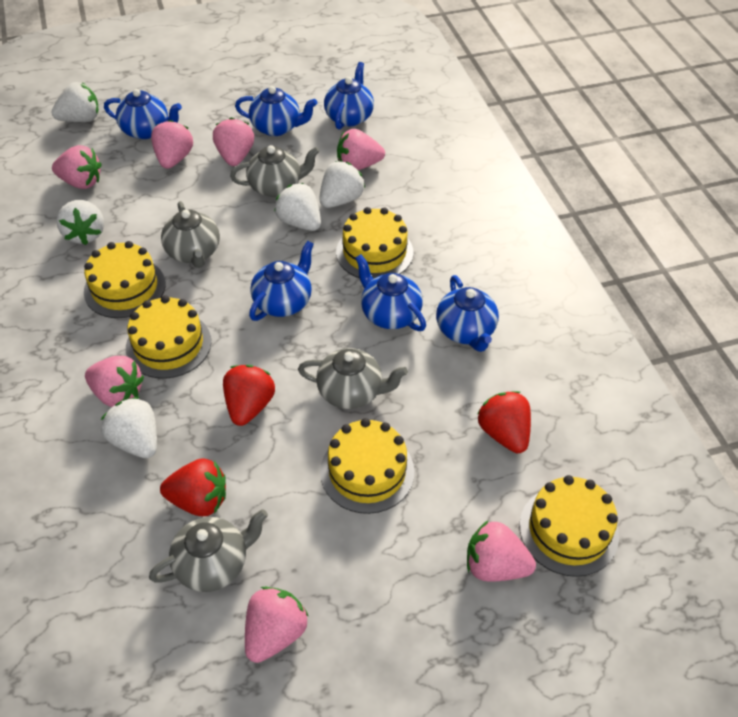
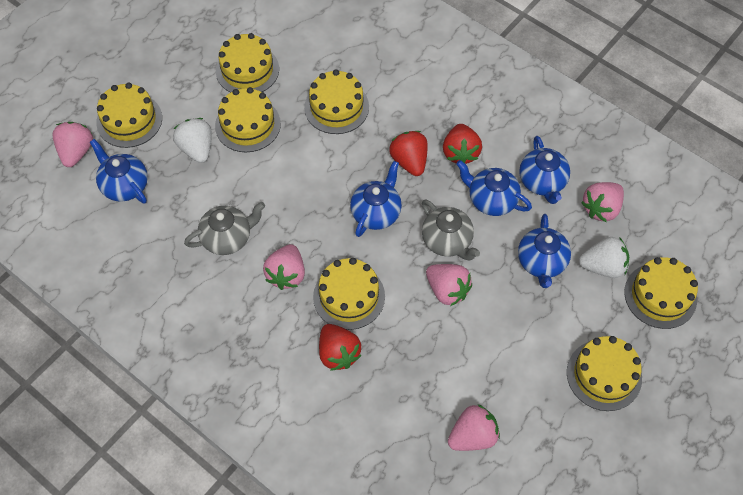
blue teapot: [104,89,182,139] [235,86,317,136] [249,241,314,321] [324,62,374,130] [355,254,426,331] [436,275,499,352] = 6 -> [90,139,148,204] [350,161,402,237] [456,160,532,216] [518,214,571,288] [519,136,570,204] = 5
grey teapot: [149,509,268,592] [161,201,220,268] [230,145,320,197] [298,348,408,409] = 4 -> [184,202,265,255] [422,199,480,261] = 2
pink strawberry: [52,145,102,189] [85,356,144,407] [151,120,193,169] [213,117,254,166] [245,586,309,663] [337,129,385,170] [467,521,536,582] = 7 -> [52,122,93,167] [263,244,305,290] [426,264,472,306] [448,404,500,451] [581,182,624,222] = 5
white strawberry: [51,82,99,122] [57,200,104,245] [101,397,157,458] [274,183,321,231] [319,161,365,208] = 5 -> [173,118,212,163] [579,237,629,278] = 2
yellow cake: [84,241,165,318] [126,295,211,379] [320,418,414,514] [336,207,413,279] [520,475,619,577] = 5 -> [96,83,162,148] [215,87,281,152] [216,33,279,93] [304,69,369,134] [313,258,385,330] [567,336,642,411] [624,257,698,329] = 7

